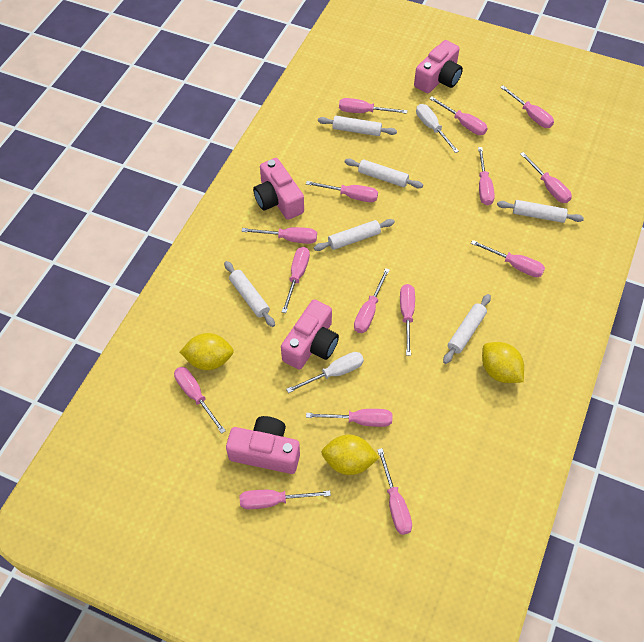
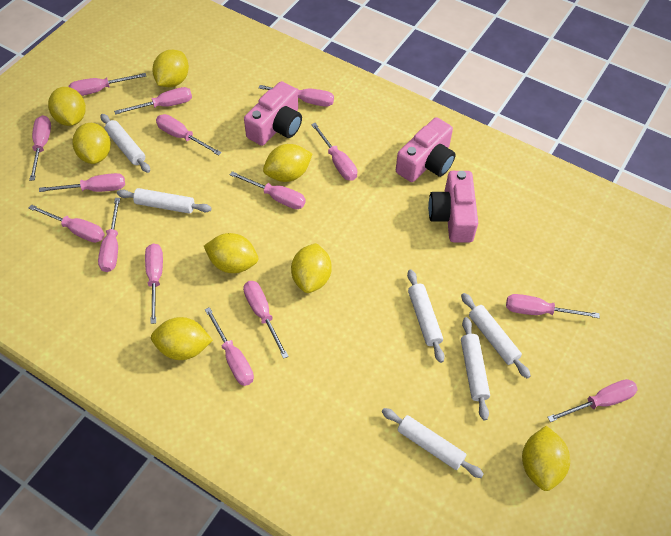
pink camera: [226,416,300,474] [253,158,304,220] [281,299,339,370] [414,40,463,93] = 4 -> [244,81,302,146] [396,117,456,182] [428,171,478,243] = 3
white screwdriver: [286,352,364,393] [416,104,459,153] = 2 -> none = 0
yellow lemon: [180,333,234,370] [321,435,379,475] [482,342,524,383] = 3 -> [48,87,86,126] [72,123,111,164] [151,317,213,360] [152,50,189,87] [204,233,258,273] [263,144,313,182] [291,243,332,293] [522,426,570,491] = 8

